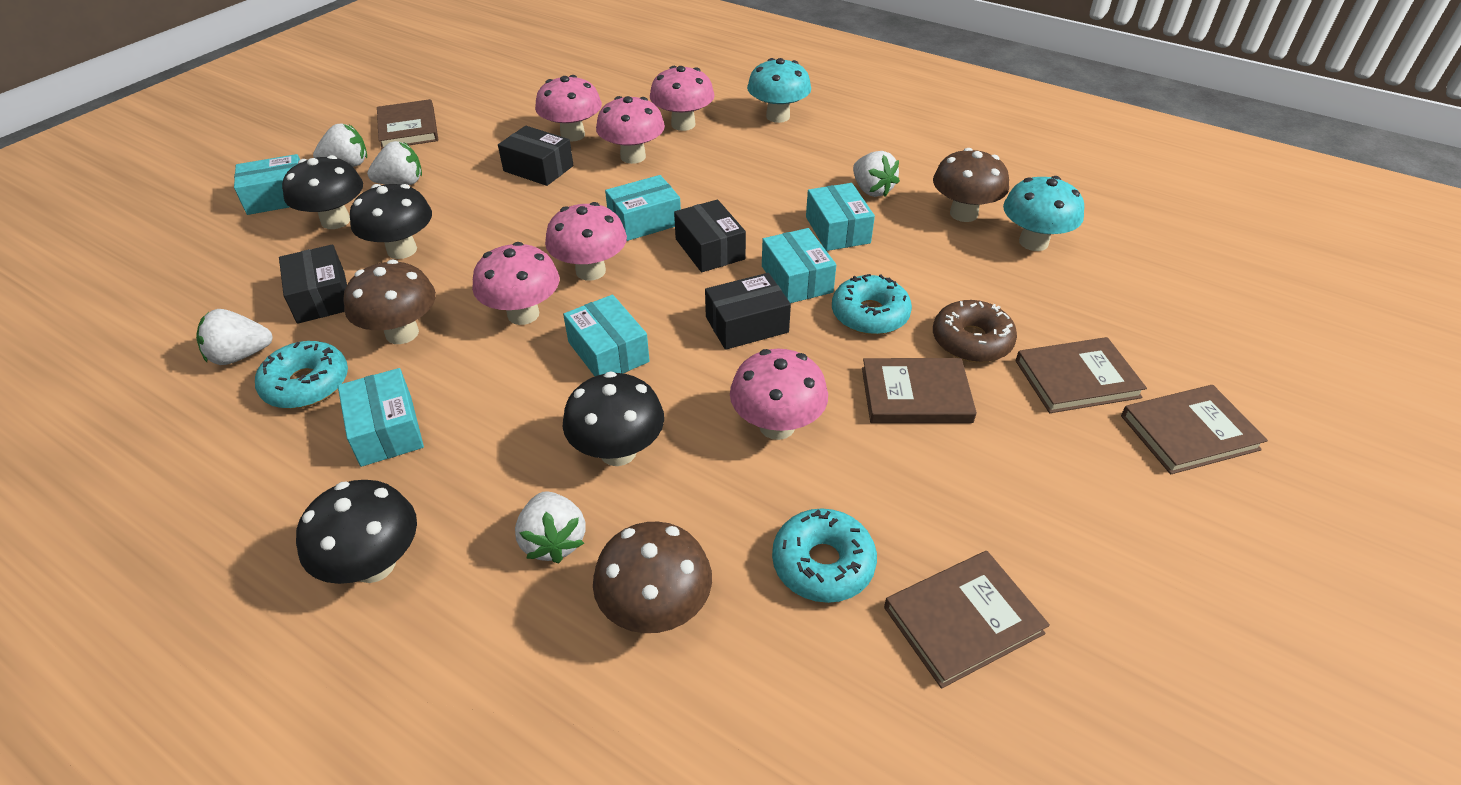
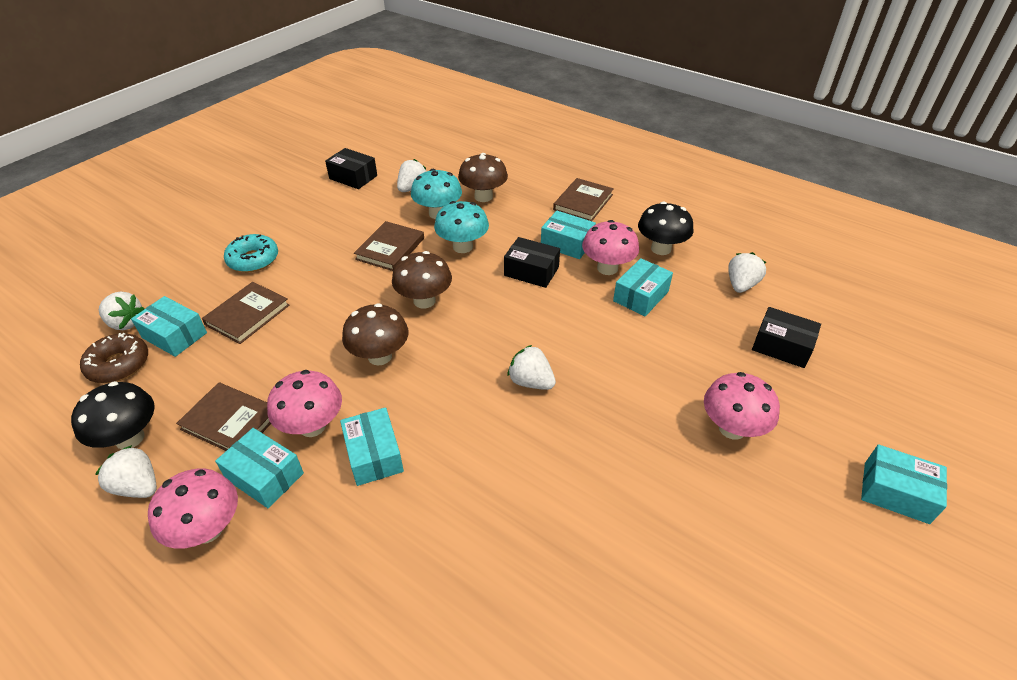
black box: [279,245,347,324] [498,126,574,186] [674,199,746,272] [705,273,791,350] = 4 -> [325,148,377,189] [504,237,560,288] [752,307,821,368] = 3
black mushroom: [282,155,363,229] [296,480,417,584] [350,184,432,259] [563,371,664,466] = 4 -> [71,381,155,449] [638,201,694,255] = 2
brown book: [377,99,438,149] [862,358,977,423] [884,551,1050,689] [1015,337,1147,413] [1121,385,1268,474] = 5 -> [176,383,271,451] [202,282,289,344] [354,221,424,271] [553,178,614,221] = 4
pink mushroom: [472,242,559,325] [535,75,602,142] [545,202,627,281] [596,96,665,164] [650,66,715,131] [730,349,828,440] = 6 -> [148,468,238,549] [267,370,342,437] [582,220,639,275] [704,372,780,440] = 4
turquoise donut: [255,341,348,409] [772,508,877,603] [832,274,912,335] = 3 -> [224,234,278,272] = 1

